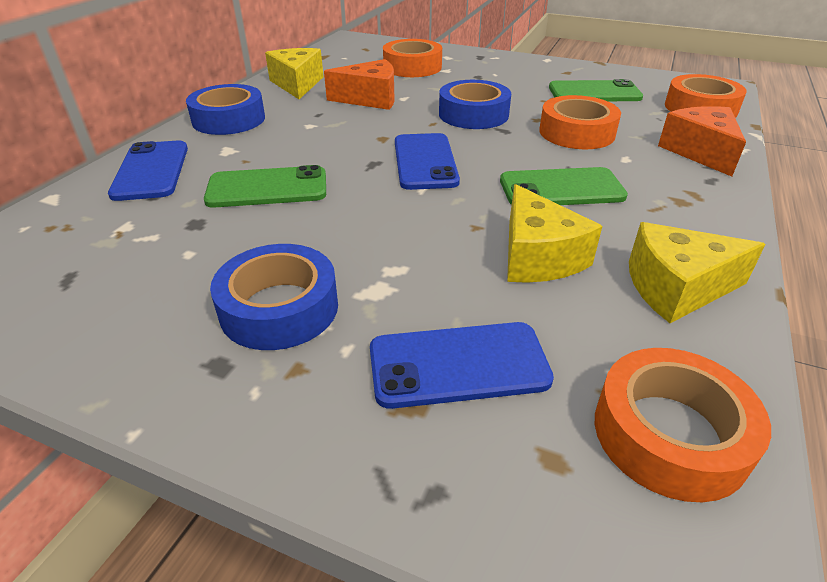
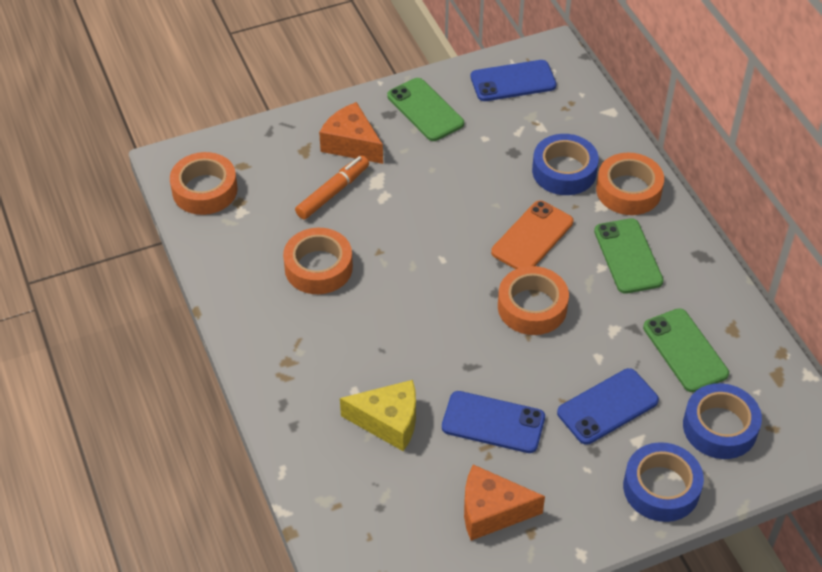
orange marker: none = 0 -> [295,156,369,220] = 1
orange phone: none = 0 -> [491,200,573,269] = 1
yellow cheese: [265,48,324,99] [507,184,602,283] [629,222,766,323] = 3 -> [340,380,416,451] = 1

